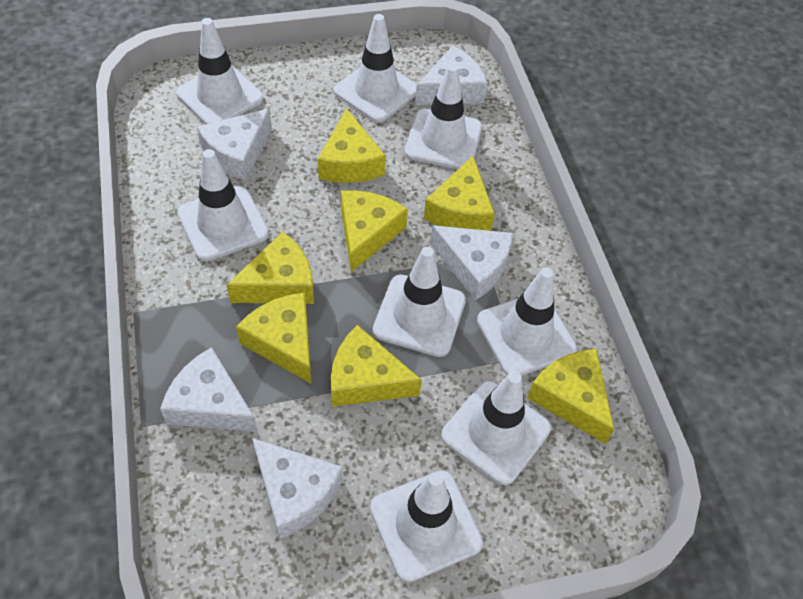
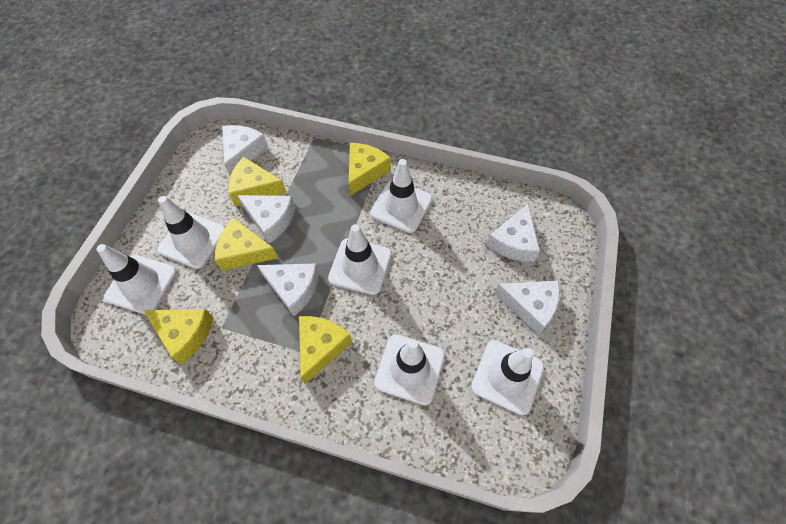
white traffic cone: [176,18,264,125] [177,149,269,261] [334,14,417,122] [370,471,483,582] [373,247,466,357] [405,64,482,169] [441,371,551,485] [477,267,577,376] = 8 -> [96,244,177,315] [158,196,225,269] [328,224,392,295] [370,159,432,233] [374,334,445,405] [471,340,544,415] = 6
yellow cheese: [227,232,314,304] [236,293,311,383] [318,108,386,183] [331,325,422,407] [341,190,408,272] [424,156,495,231] [527,349,614,444] = 7 -> [143,309,213,364] [215,218,278,271] [228,157,287,206] [299,316,352,384] [349,143,391,196] = 5

